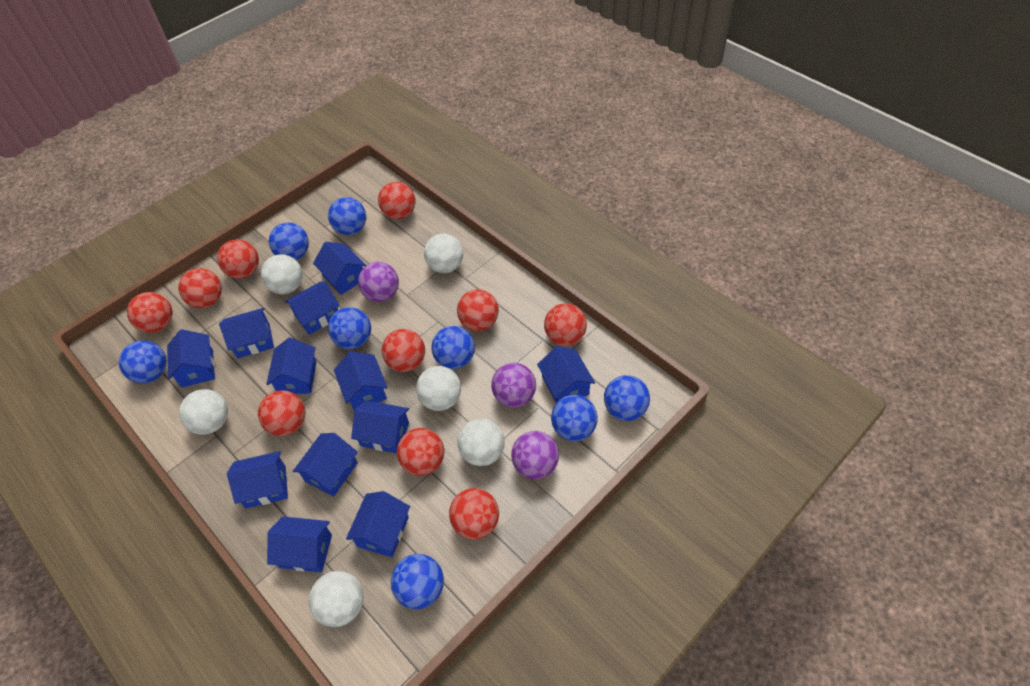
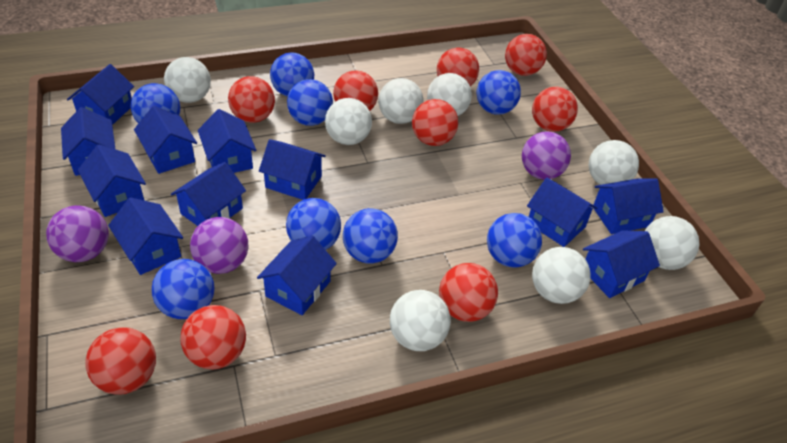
red ball: [127,292,173,333] [178,268,222,308] [217,239,259,279] [258,390,305,436] [378,182,415,219] [382,329,425,372] [397,428,444,476] [449,488,499,539] [457,289,499,331] [544,303,587,346] = 10 -> [85,327,156,395] [180,305,246,369] [228,76,275,123] [333,70,378,111] [412,99,458,146] [437,48,479,86] [439,263,498,322] [505,34,547,76] [532,87,578,132] = 9
white ball: [179,389,228,435] [261,254,303,294] [309,571,363,627] [416,366,461,411] [424,234,463,273] [457,419,505,466] = 6 -> [164,57,211,103] [325,98,372,145] [379,78,424,124] [390,290,451,351] [427,73,472,116] [532,247,591,304] [589,140,639,185] [645,216,699,270] = 8

